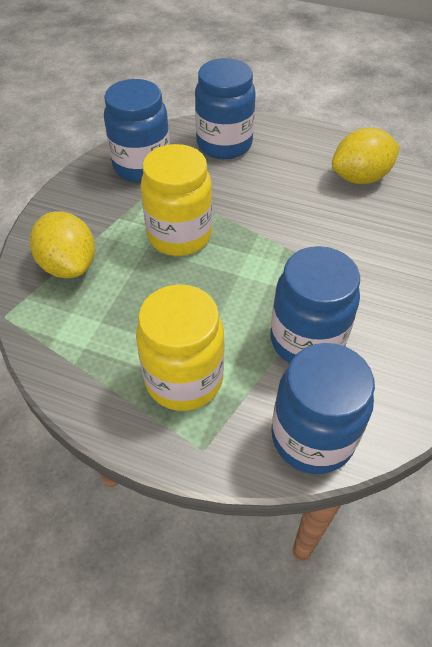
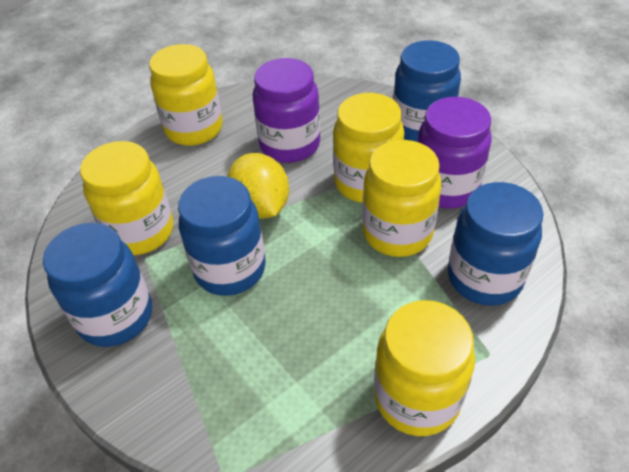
purple jar: none = 0 -> [253,58,320,163] [417,97,492,209] = 2
yellow jar: [136,284,224,411] [140,144,212,256] = 2 -> [80,141,174,255] [149,44,223,146] [333,93,404,203] [362,140,441,257] [374,300,475,436] = 5
yellow lemon: [30,211,95,278] [332,128,400,184] = 2 -> [227,153,289,219] = 1

